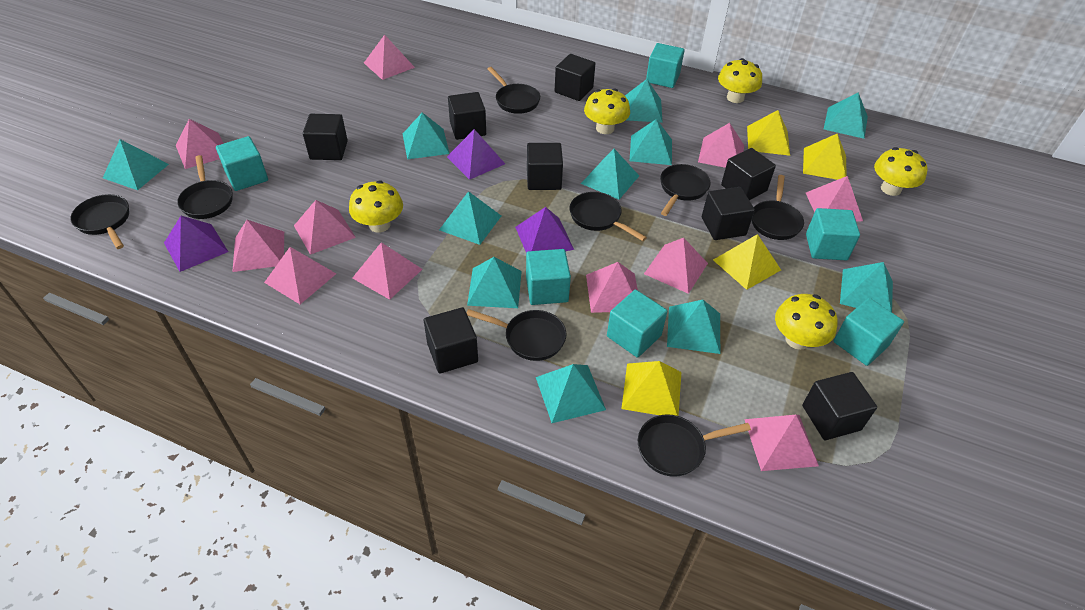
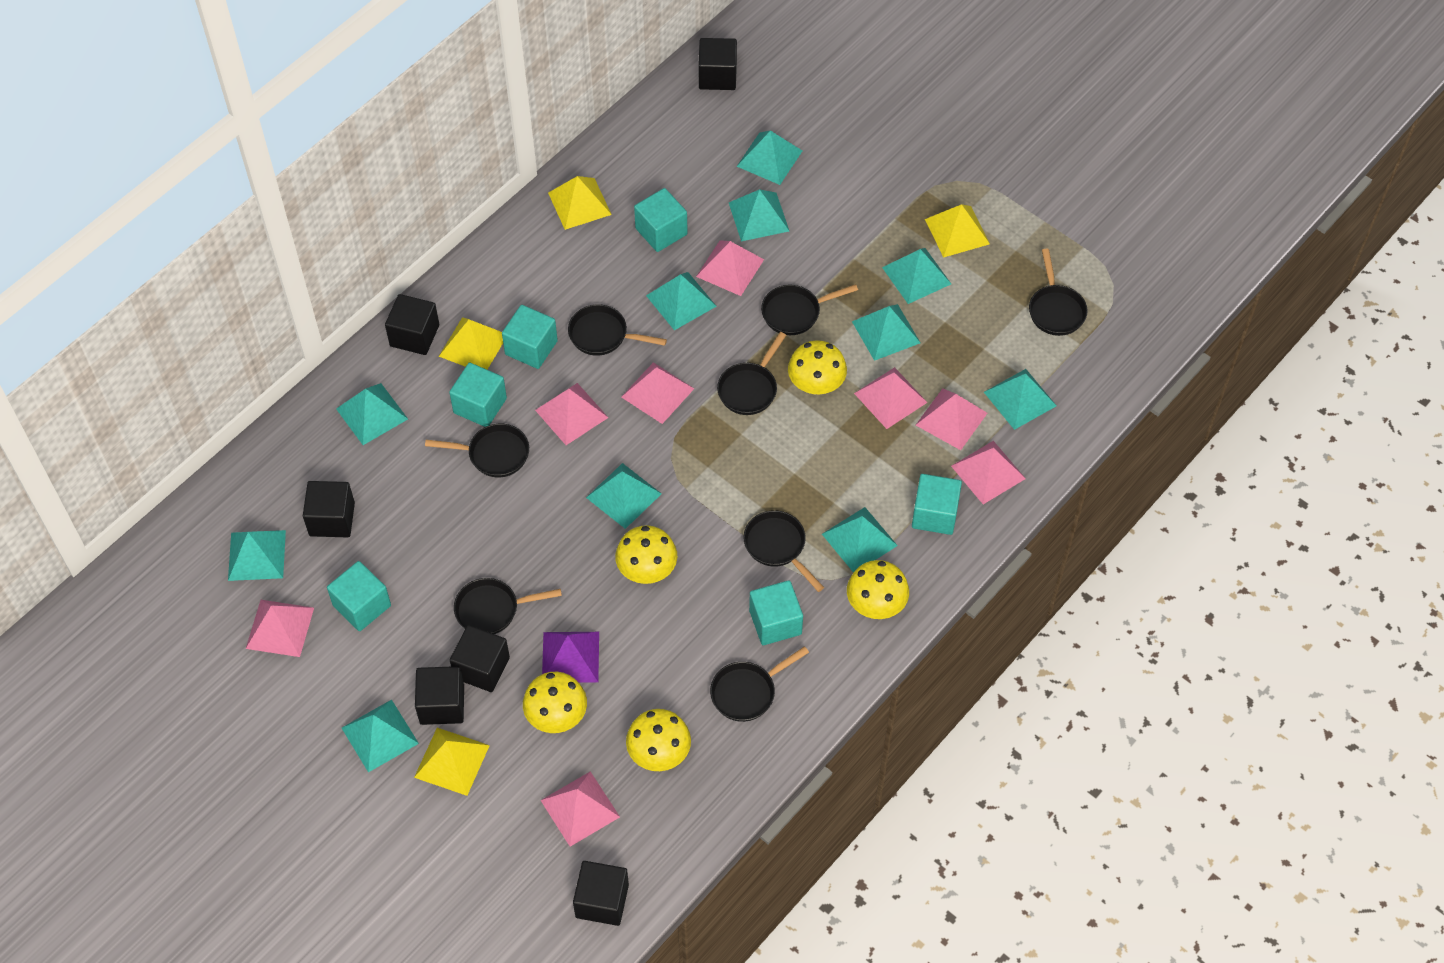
black cube: [303,114,348,160] [424,307,478,374] [448,92,486,140] [527,143,563,190] [555,54,596,101] [702,187,755,240] [721,148,776,200] [802,372,877,440] = 8 -> [303,481,355,537] [385,294,439,355] [415,666,464,725] [450,625,510,692] [573,861,629,926] [698,38,737,90] = 6
pink pyramid: [176,119,223,169] [232,220,284,272] [264,247,336,304] [294,200,356,255] [353,242,422,300] [364,35,415,80] [586,262,638,313] [644,238,708,294] [698,123,744,168] [744,415,819,471] [806,176,863,222] = 11 -> [246,600,314,657] [535,383,608,445] [540,771,620,847] [621,362,694,424] [696,240,764,296] [854,367,928,429] [916,388,987,450] [951,441,1026,504] = 8
purple pyramid: [164,216,228,272] [447,129,505,180] [515,207,574,253] = 3 -> [542,632,599,683] = 1

